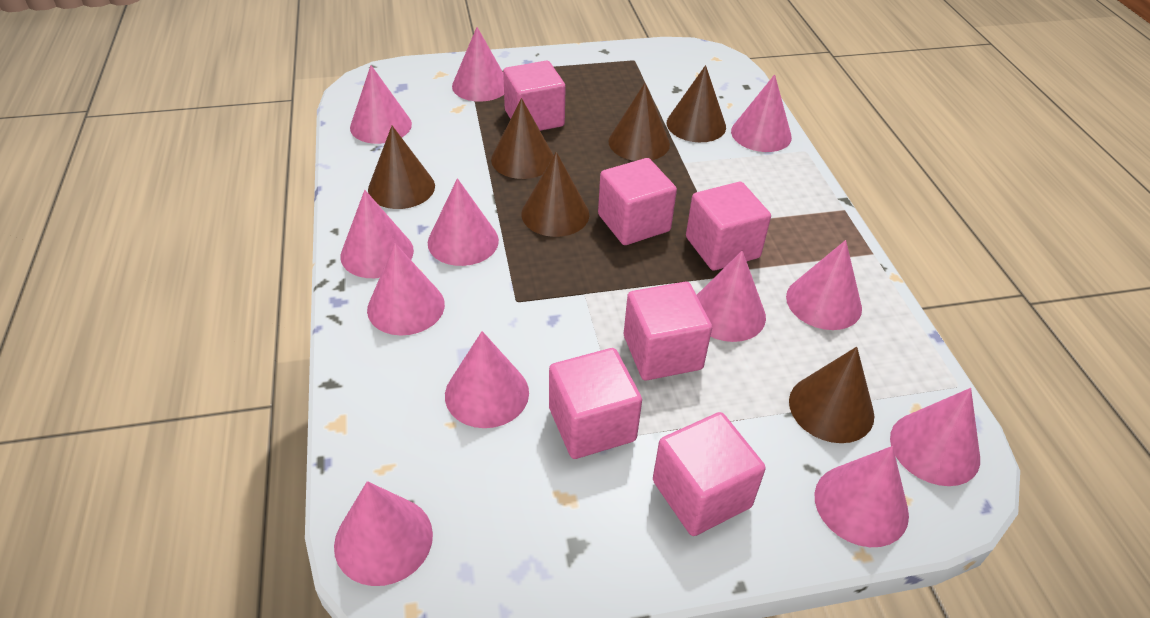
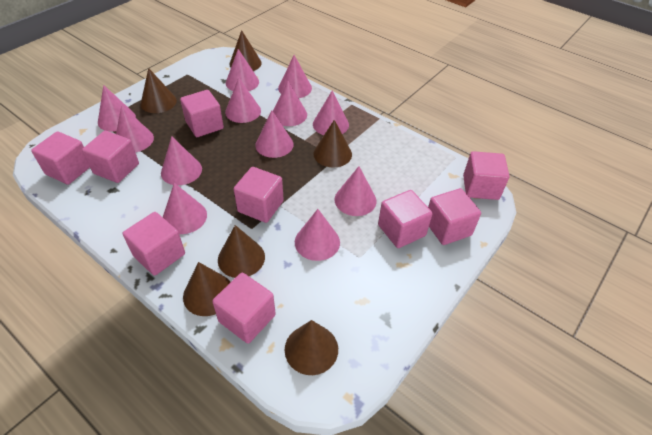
pink cube: [503,61,566,131] [549,348,642,459] [598,158,677,245] [624,282,712,381] [653,412,766,536] [686,182,771,271] = 6 -> [31,131,90,185] [82,131,139,183] [123,212,185,276] [180,90,224,137] [212,273,276,344] [234,167,284,223] [378,190,433,248] [428,188,481,245] [463,151,509,200] = 9

